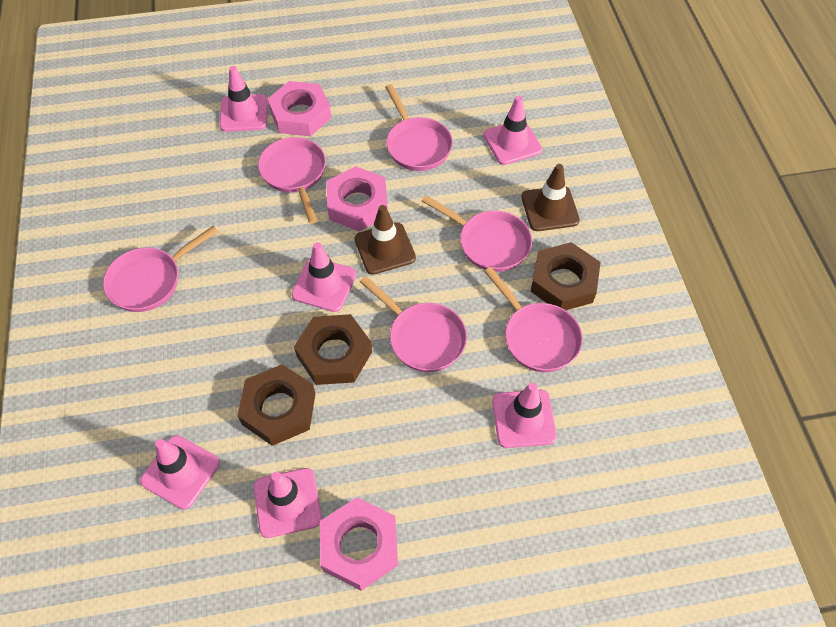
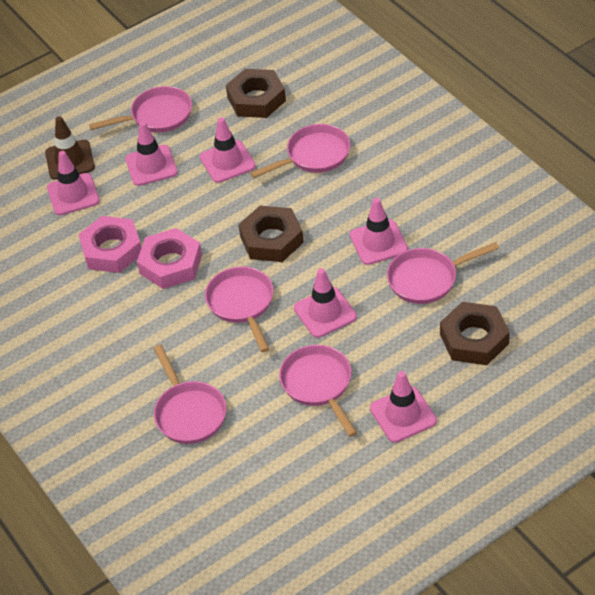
brown traffic cone: [355,205,416,275] [521,164,580,231] = 2 -> [45,116,95,180] = 1
pink nut: [268,81,331,136] [320,497,398,591] [327,166,388,231] = 3 -> [78,216,141,273] [137,228,202,289] = 2

